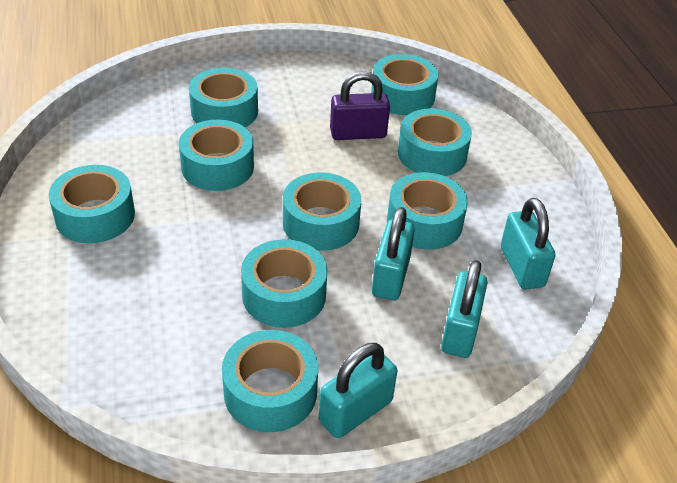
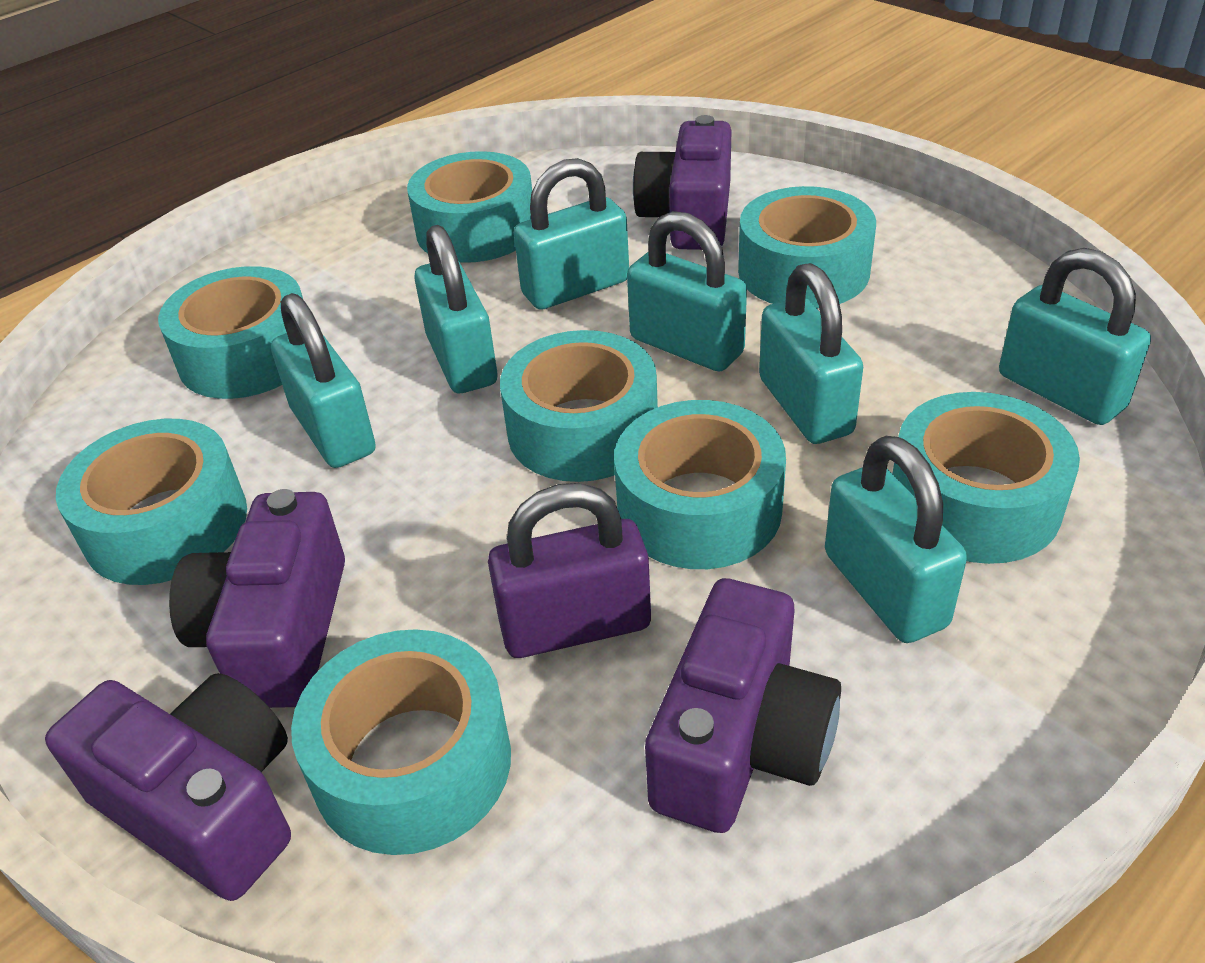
purple camera: none = 0 -> [45,673,291,901] [169,489,345,708] [633,115,731,250] [645,578,841,833] = 4
turquoise padlock: [319,343,397,438] [372,207,415,301] [441,260,488,358] [501,198,556,290] = 4 -> [271,293,376,468] [414,225,497,393] [514,158,629,310] [627,211,747,371] [759,263,863,444] [825,436,967,643] [999,248,1151,425] = 7
turquoise tape: [49,165,135,243] [179,120,254,191] [189,68,258,127] [222,330,318,432] [241,239,328,328] [283,172,361,251] [371,54,438,115] [387,172,468,250] [398,108,472,176] = 9 -> [56,419,247,585] [158,266,303,399] [291,629,511,855] [407,151,532,263] [500,330,658,482] [614,400,786,569] [738,186,876,308] [892,392,1080,564] = 8

